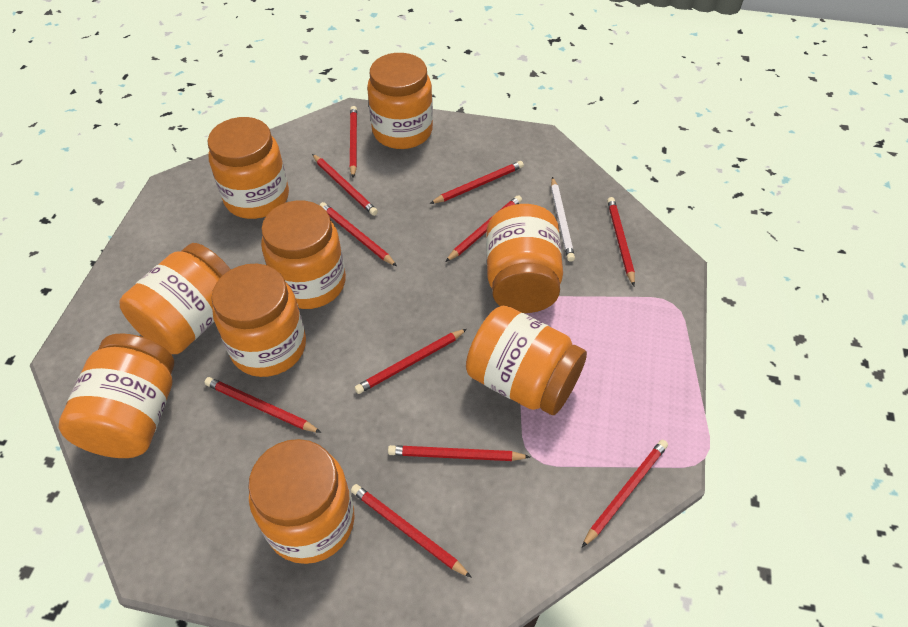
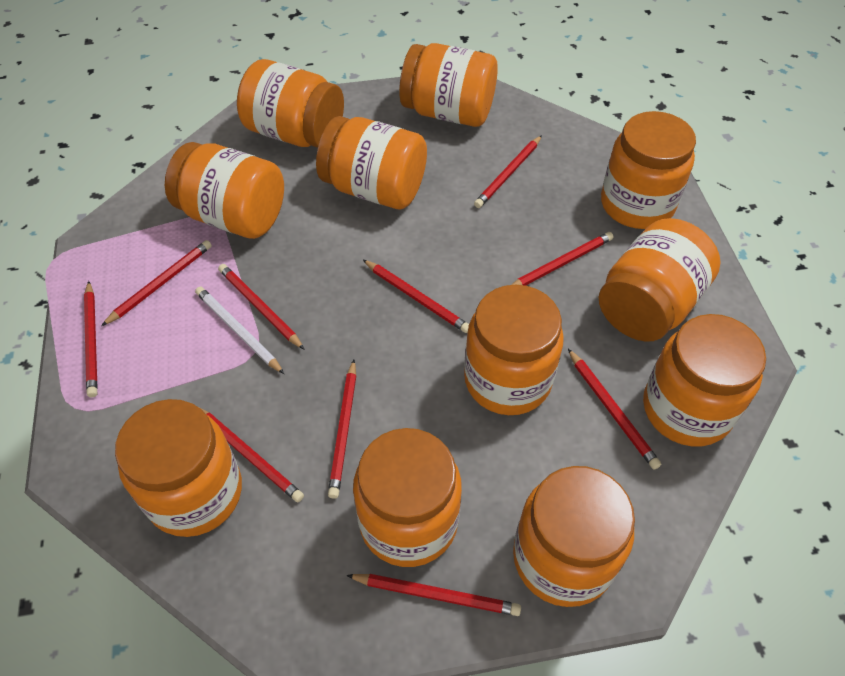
orange jar: [58,333,174,458] [120,243,231,354] [207,117,289,219] [211,264,306,377] [248,439,355,564] [261,201,346,309] [367,53,433,149] [466,306,587,415] [486,204,563,313] = 9 -> [115,399,242,537] [165,142,284,239] [237,59,344,148] [316,116,427,209] [353,428,462,567] [399,43,498,127] [464,285,564,415] [513,466,635,607] [599,218,721,342] [601,111,696,229] [643,314,766,447] = 11
red pencil: [204,377,321,433] [312,154,378,216] [320,202,397,266] [350,106,357,178] [351,484,472,578] [354,329,467,394] [388,445,530,461] [430,161,524,204] [445,195,522,262] [582,440,668,547] [607,197,635,286] = 11 -> [84,281,98,397] [101,240,212,326] [199,407,304,502] [218,264,305,350] [328,360,356,498] [346,574,521,616] [363,260,469,333] [474,135,542,208] [511,232,614,286] [568,349,661,470] = 10

